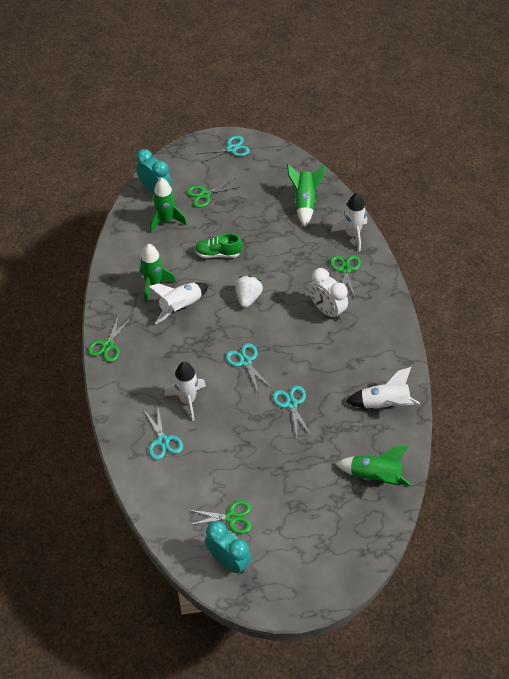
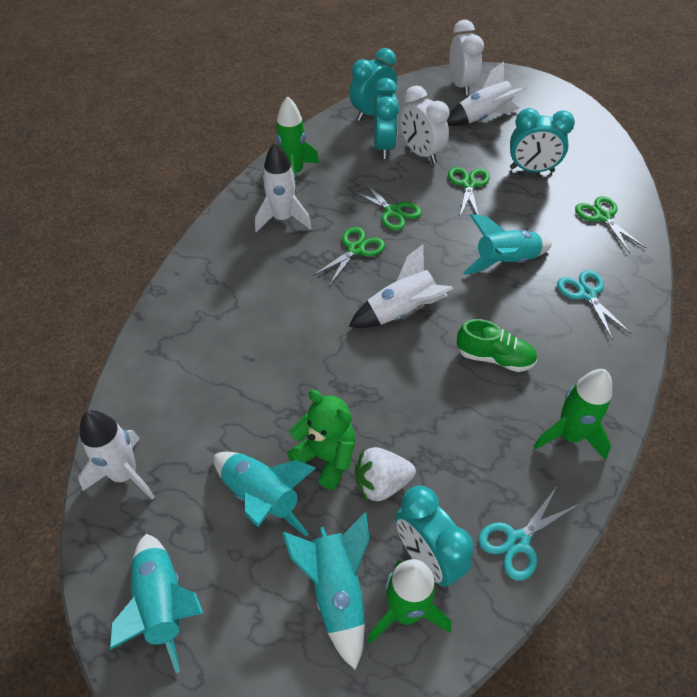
green rocket: [140,244,176,302] [150,178,187,233] [287,164,325,227] [336,446,411,486] = 4 -> [275,96,319,193] [367,559,451,644] [533,369,612,460] = 3
green teddy bear: none = 0 -> [287,390,356,489] = 1
turquoise clock: [136,149,172,194] [205,521,251,574] = 2 -> [349,48,397,121] [374,78,399,159] [395,486,474,587] [510,108,575,172] = 4
turquoise rocket: none = 0 -> [109,534,203,673] [214,452,316,536] [282,513,369,670] [463,214,552,275] = 4
turquoise scissors: [143,408,183,460] [197,136,250,163] [226,343,270,394] [273,385,312,438] = 4 -> [478,486,579,581] [557,270,631,339] = 2
white clock: [309,268,348,320] = 1 -> [400,86,449,164] [449,20,484,96] = 2

